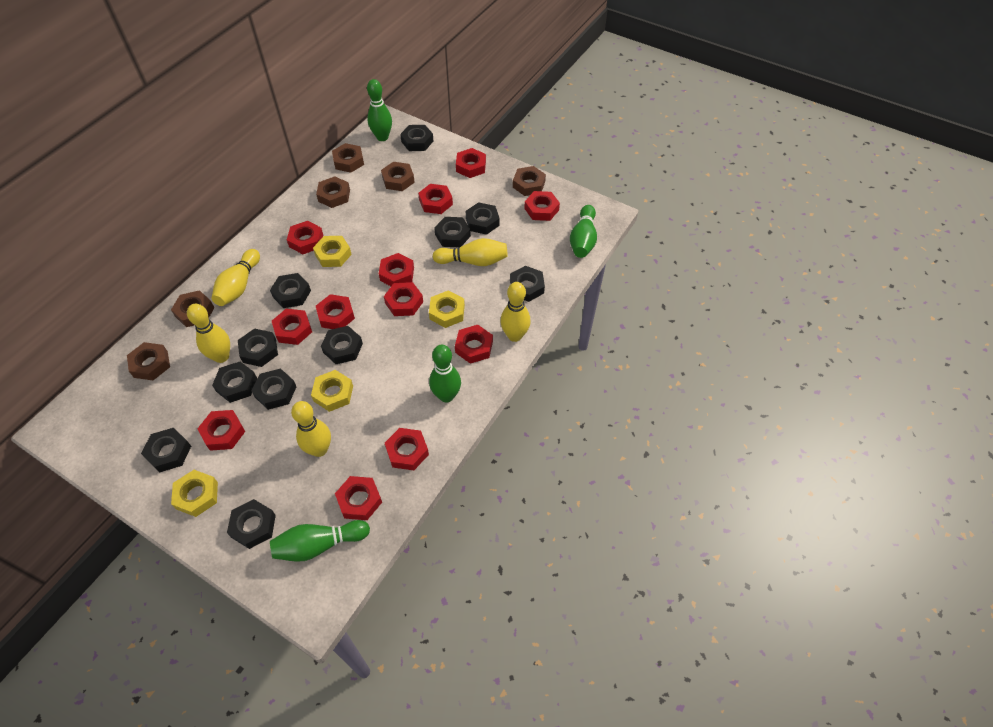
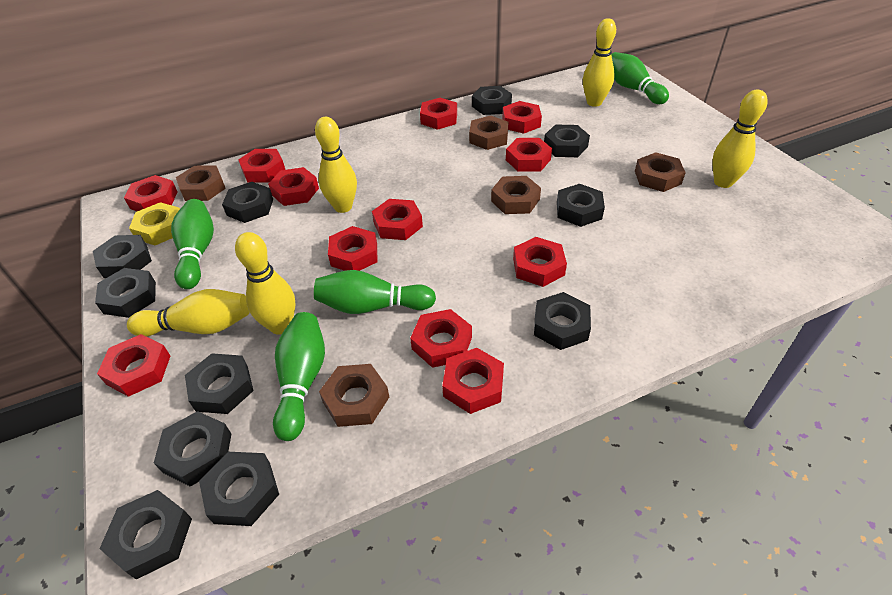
brown nut: [127,342,170,380] [171,290,215,327] [316,176,350,208] [332,143,364,173] [381,162,415,191] [513,166,546,196] = 6 -> [176,166,226,201] [319,364,389,427] [469,116,508,150] [491,176,541,214] [635,152,686,192] = 5
yellow nut: [171,470,218,517] [311,370,353,412] [313,236,352,267] [429,290,465,328] = 4 -> [129,202,180,245] = 1

